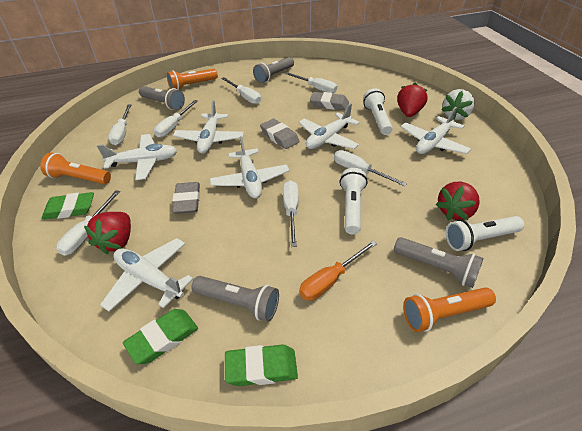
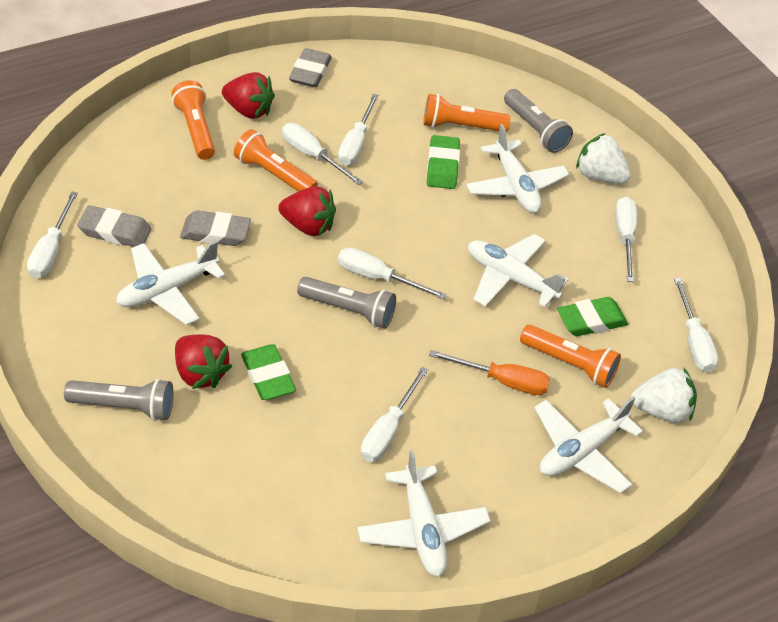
grey flashlight: [139,86,185,110] [191,276,279,322] [253,57,294,83] [394,237,483,288] = 4 -> [64,379,174,421] [297,277,396,329] [504,89,573,153] = 3
orange flashlight: [40,153,111,184] [167,69,218,90] [403,287,496,332] = 3 -> [171,80,215,160] [234,129,318,192] [423,94,511,132] [520,325,621,388] = 4
white flashlight: [339,168,368,234] [363,88,393,135] [446,216,524,251] = 3 -> none = 0
white plane: [97,134,177,180] [100,238,194,312] [173,100,244,154] [210,136,289,199] [299,103,360,149] [401,107,471,154] = 6 -> [116,240,225,325] [357,450,490,577] [466,124,569,213] [468,234,569,307] [534,396,643,493] = 5
white strawberry: [442,89,475,120] = 1 -> [576,133,631,183] [631,368,697,423] = 2

